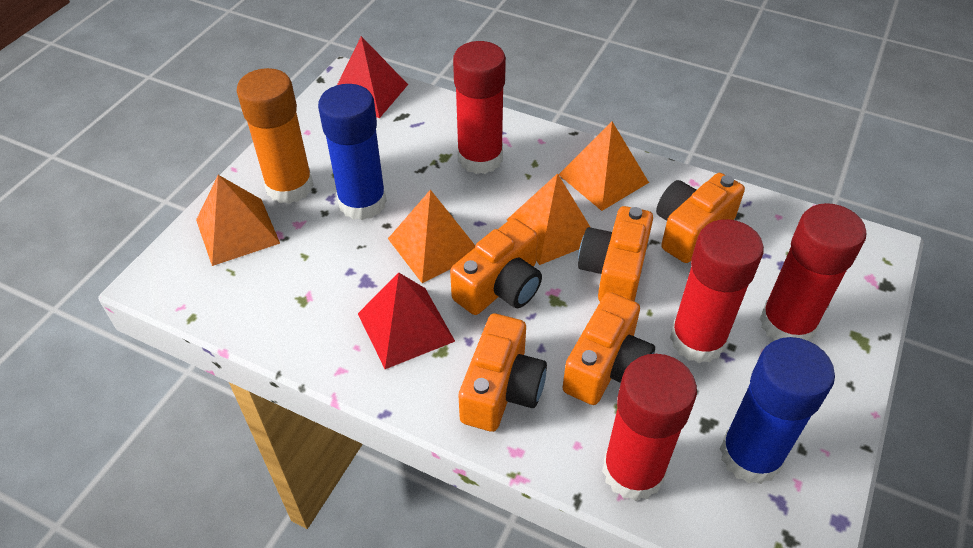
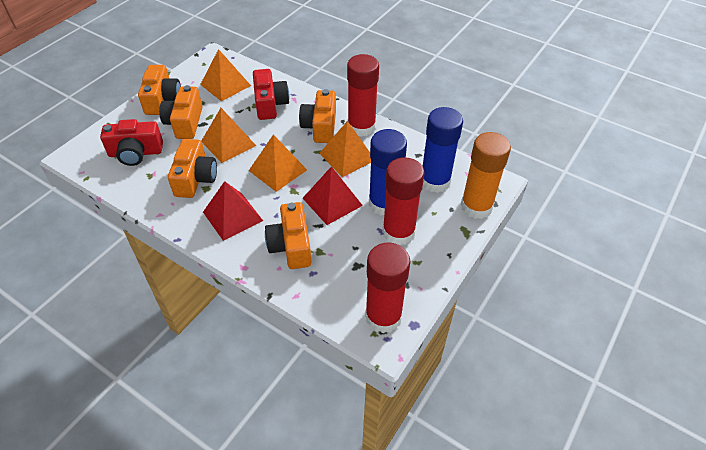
red camera: none = 0 -> [100,119,163,166] [253,69,289,120] = 2
red glue stick: [453,41,506,174] [602,354,697,501] [670,219,764,363] [760,203,866,341] = 4 -> [347,54,379,137] [365,243,411,333] [382,157,425,245] = 3

